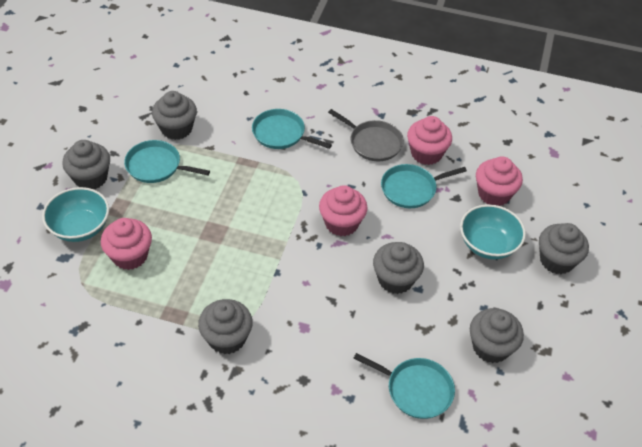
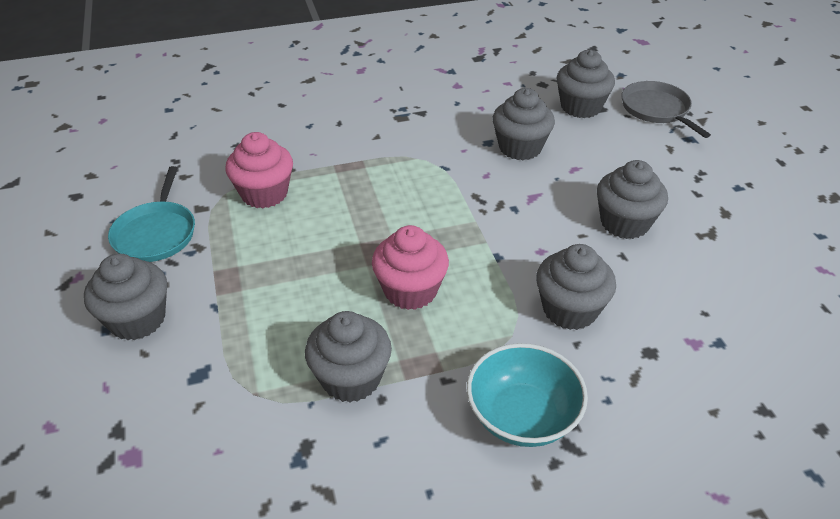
pink cupcake: [101,218,152,270] [319,185,367,236] [407,116,452,165] [476,156,523,206] = 4 -> [225,132,293,208] [372,225,449,310] = 2
turquoise bowl: [42,187,109,242] [460,204,526,259] = 2 -> [467,343,588,447] = 1
turquoise pan: [124,140,210,183] [252,109,332,149] [353,353,455,419] [381,164,467,208] = 4 -> [108,166,195,262] = 1

